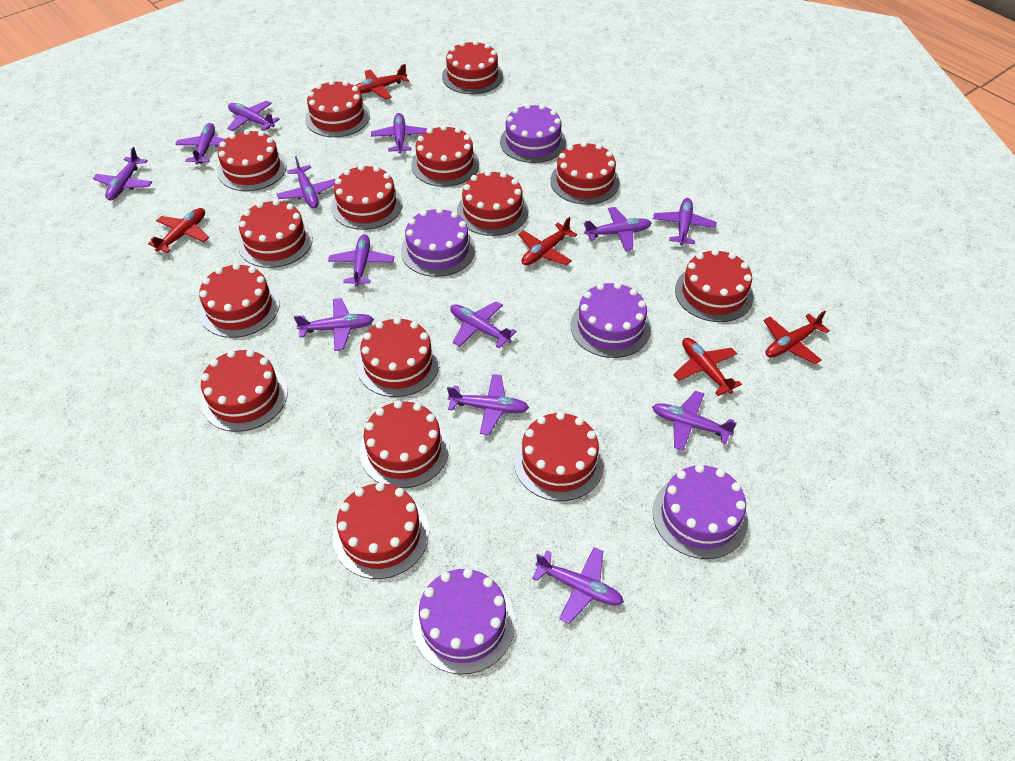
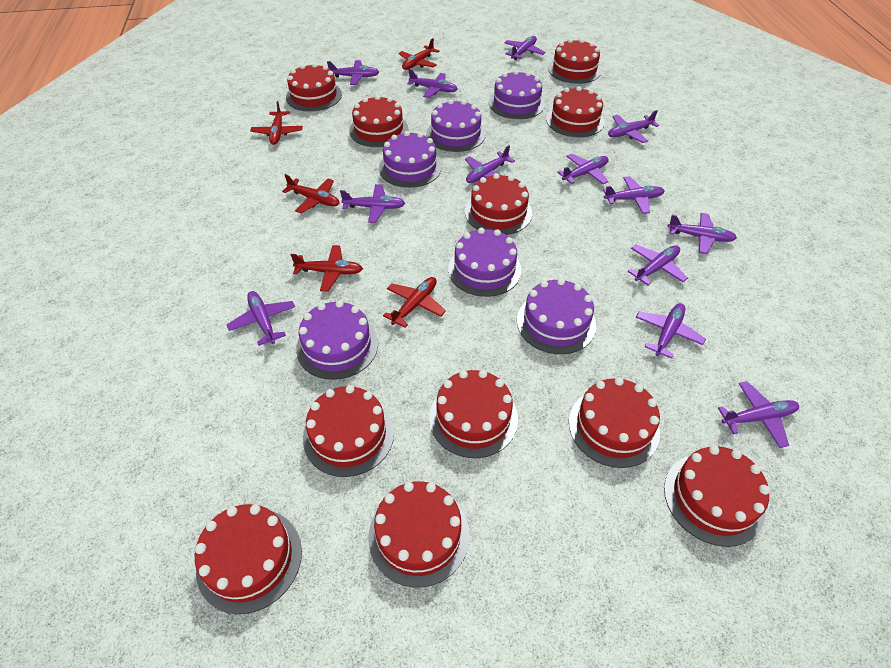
purple cake: [401,207,475,277] [412,568,515,674] [500,103,566,163] [571,282,651,358] [653,464,748,559] = 5 -> [296,300,378,380] [379,131,442,188] [426,99,486,152] [448,228,522,297] [489,70,545,119] [517,278,596,354] = 6
red cake: [199,263,280,338] [201,349,288,432] [217,129,287,191] [238,199,313,268] [305,80,370,137] [331,165,403,230] [333,482,429,579] [357,317,440,397] [359,400,449,488] [411,125,479,187] [442,40,503,94] [457,170,528,236] [514,412,604,501] [550,141,620,205] [675,249,754,322] = 15 -> [195,504,302,614] [286,63,342,111] [303,385,394,477] [349,95,408,147] [368,481,470,588] [429,370,518,458] [465,173,532,235] [546,86,605,138] [548,39,601,84] [569,377,660,468] [664,445,770,547] = 11

